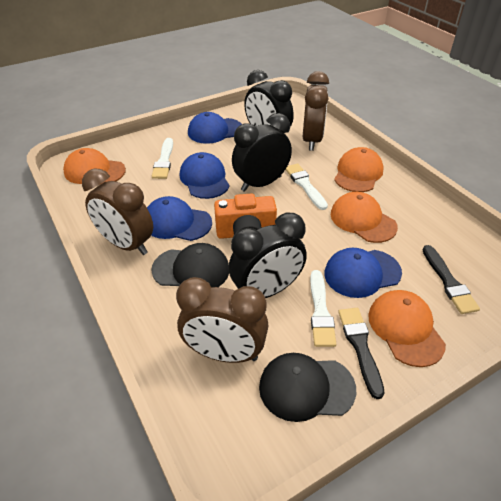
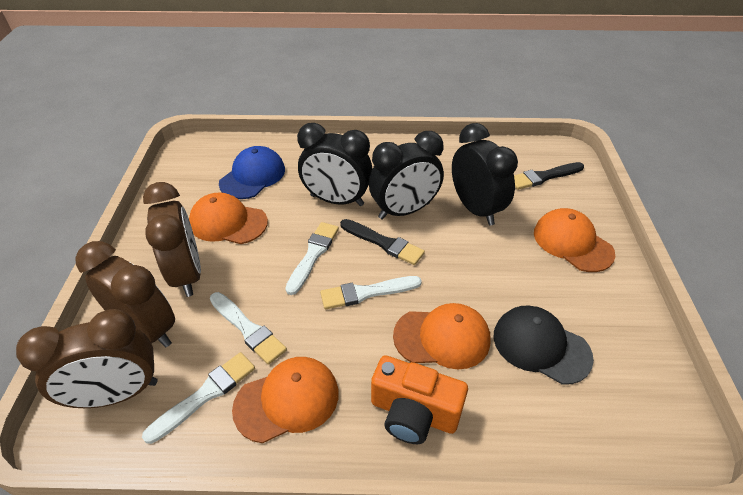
black cap: [151,243,229,287] [259,353,356,422] = 2 -> [494,305,594,385] = 1
blue cap: [147,196,212,241] [180,152,230,199] [188,112,242,144] [324,248,402,298] = 4 -> [219,146,285,199] = 1
white brush: [152,138,173,179] [285,164,328,210] [310,270,336,347] = 3 -> [142,352,255,444] [210,292,287,365] [285,222,339,295] [320,276,422,309] = 4

